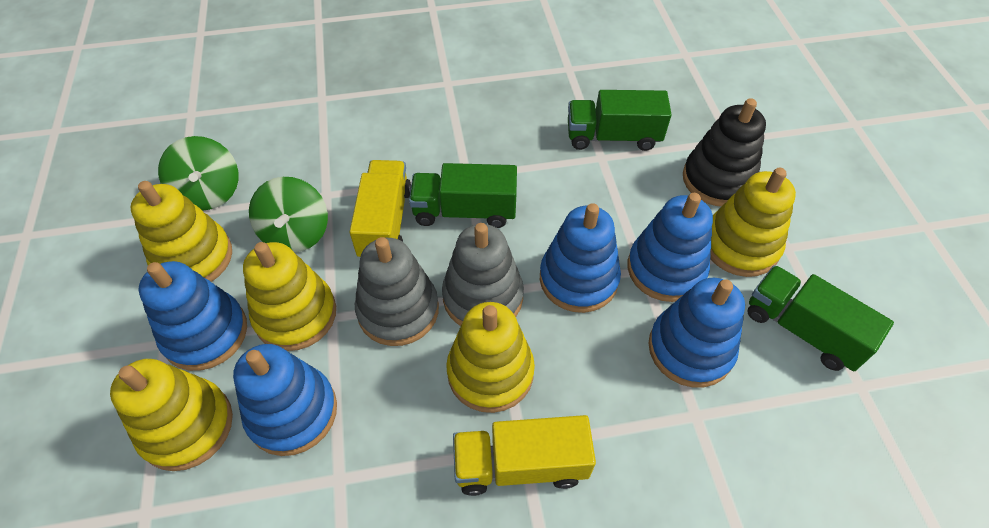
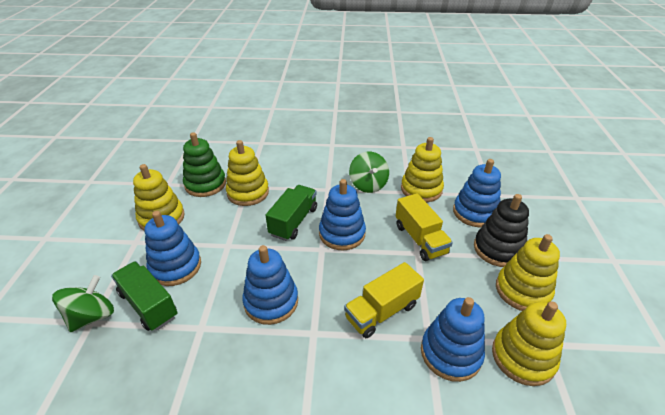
green stacking toy: none = 0 -> [183,132,226,197] = 1
green truck: [409,163,517,228] [568,90,672,151] [747,265,894,371] = 3 -> [111,261,178,331] [265,185,317,241] = 2
grey stacking toy: [355,237,439,346] [442,223,524,326] = 2 -> none = 0

